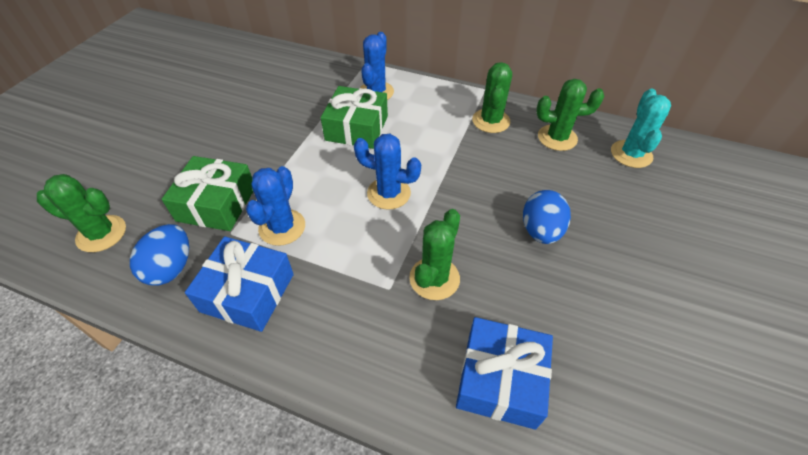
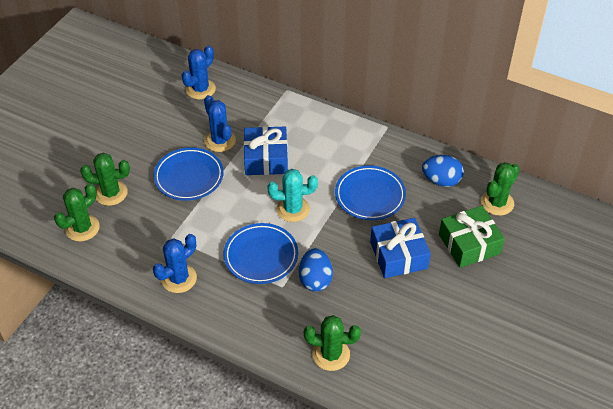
blue plate: none = 0 -> [153,147,224,201] [224,223,298,284] [335,165,406,220] = 3
green gift: [162,156,253,231] [321,86,388,149] = 2 -> [439,206,505,268] = 1

